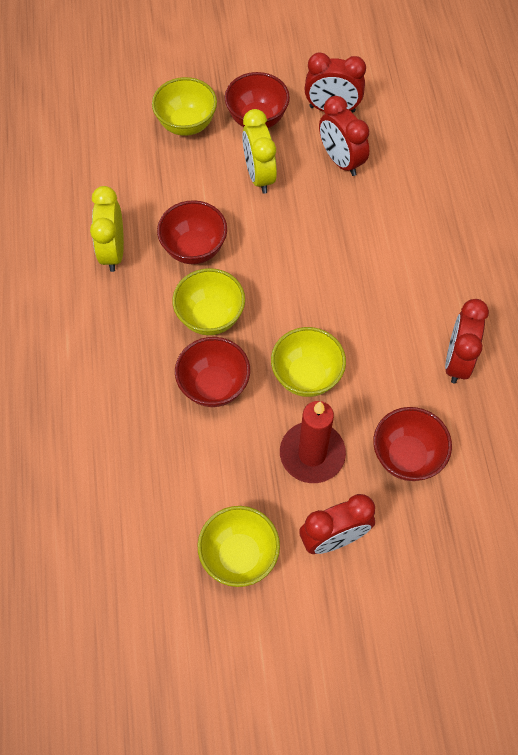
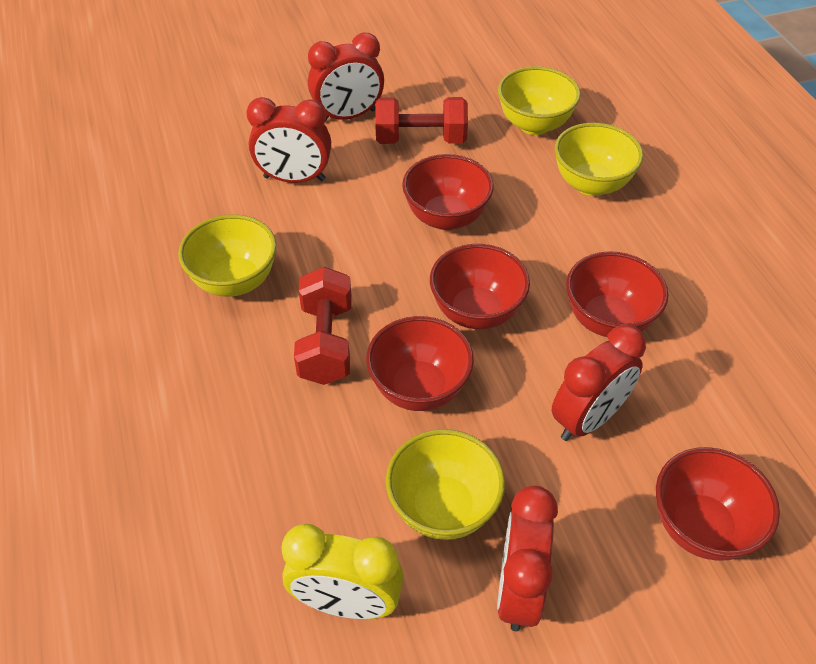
red bowl: [157,200,227,264] [175,337,250,407] [225,72,290,128] [373,407,452,481] = 4 -> [366,316,474,411] [402,154,494,230] [430,244,530,329] [566,251,668,337] [656,447,780,561] = 5
red candle: [280,401,346,483] = 1 -> none = 0
red dumbbell: none = 0 -> [294,267,352,385] [375,97,468,144] = 2
yellow clock: [90,186,124,272] [242,109,277,194] = 2 -> [281,524,404,619] = 1

